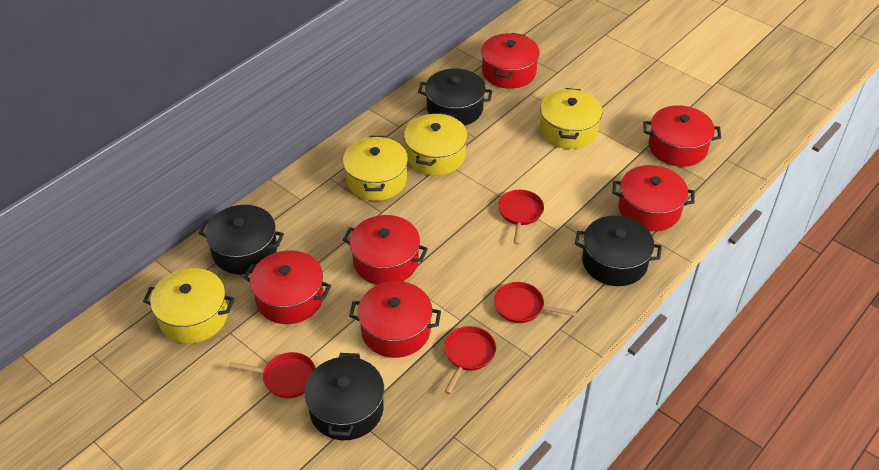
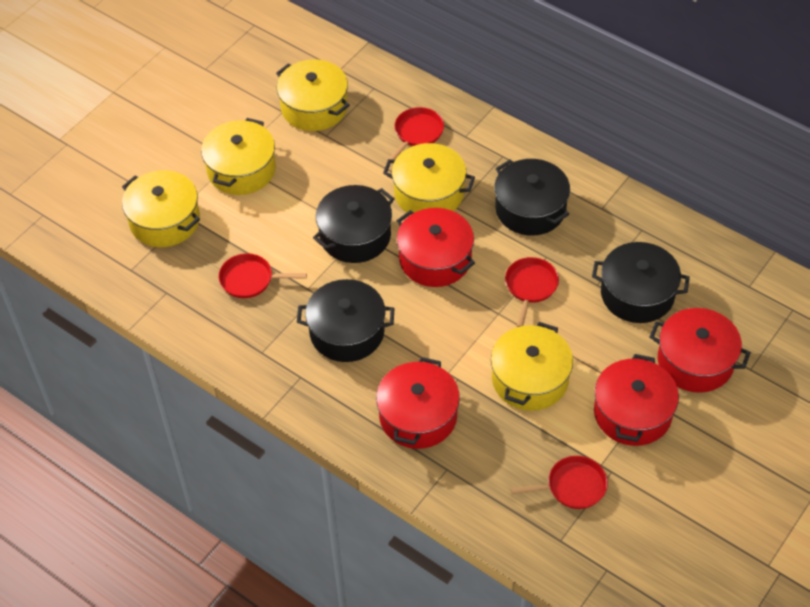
red pot: [243,250,331,324] [343,215,428,285] [349,281,441,358] [481,33,540,89] [612,165,695,231] [643,105,721,167] = 6 -> [376,357,460,449] [396,208,475,287] [594,354,679,446] [649,308,751,393] = 4
yellow pot: [143,268,235,344] [343,136,408,201] [404,112,468,176] [540,88,602,149] = 4 -> [122,170,200,247] [201,118,276,195] [276,59,350,131] [383,143,475,215] [491,322,573,411] = 5

